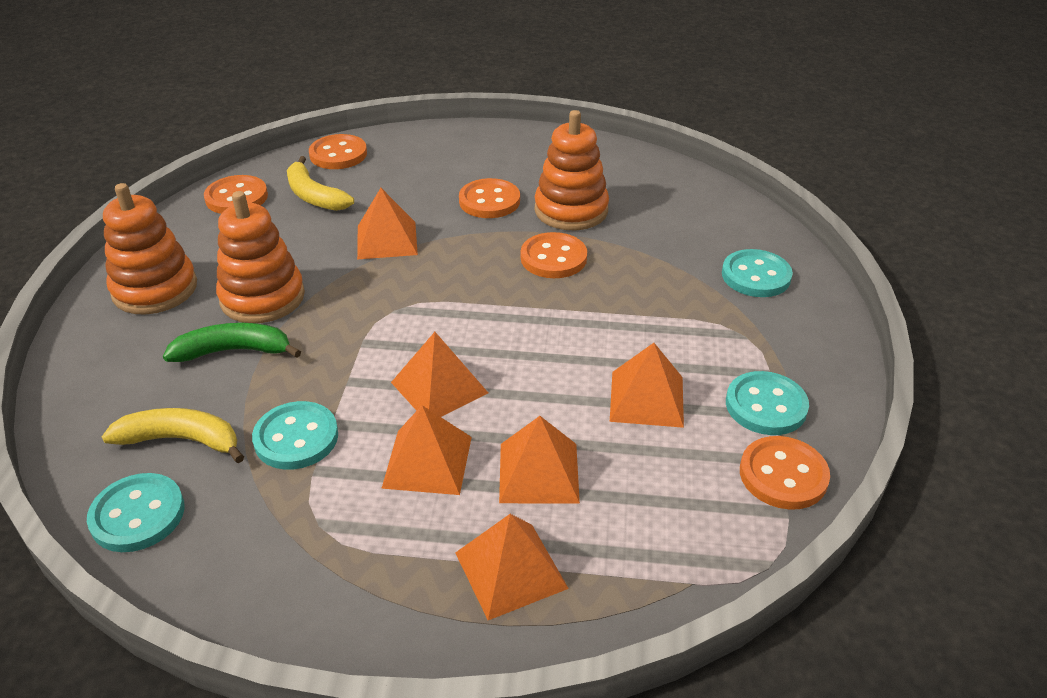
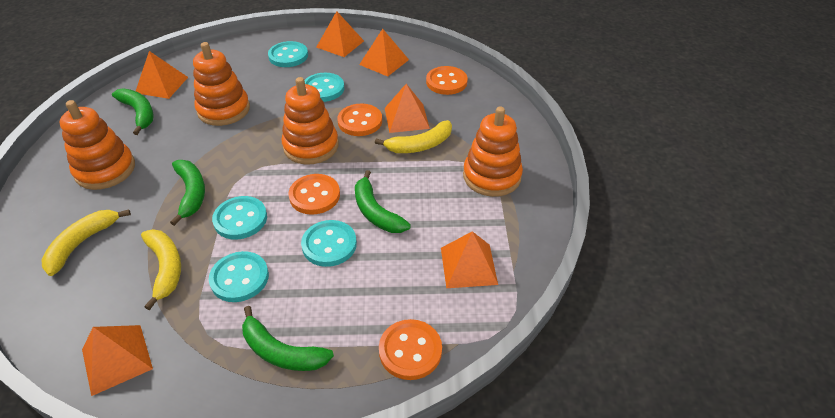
green banana: [163,323,301,362] = 1 -> [112,89,154,135] [170,160,205,226] [242,306,334,371] [355,170,411,233] = 4
orange button: [204,175,268,214] [309,134,367,169] [459,178,520,218] [521,232,587,278] [740,436,830,510] = 5 -> [288,174,340,215] [337,104,382,136] [379,319,442,380] [426,66,468,95] = 4
orange stacking toy: [103,183,197,315] [216,191,305,323] [535,110,609,230] = 3 -> [59,100,135,190] [193,42,250,126] [281,77,339,165] [463,106,523,197] = 4
turquoise button: [87,473,185,552] [252,401,338,470] [722,249,793,297] [726,371,809,435] = 4 -> [209,251,269,302] [212,196,267,240] [268,41,308,67] [301,220,357,267] [304,73,344,102] = 5
yellow banana: [102,408,244,463] [287,156,354,211] = 2 -> [41,209,131,276] [141,229,181,310] [375,120,452,153] = 3

